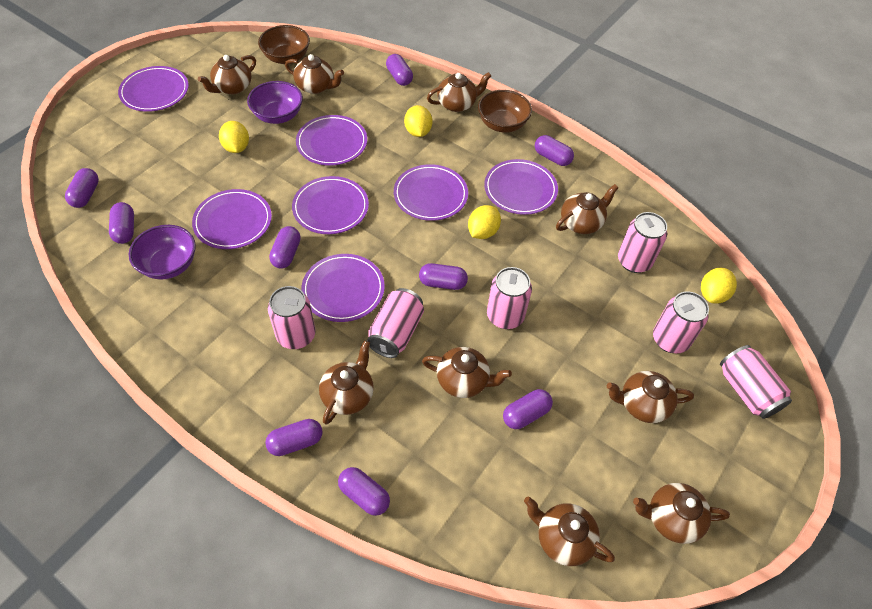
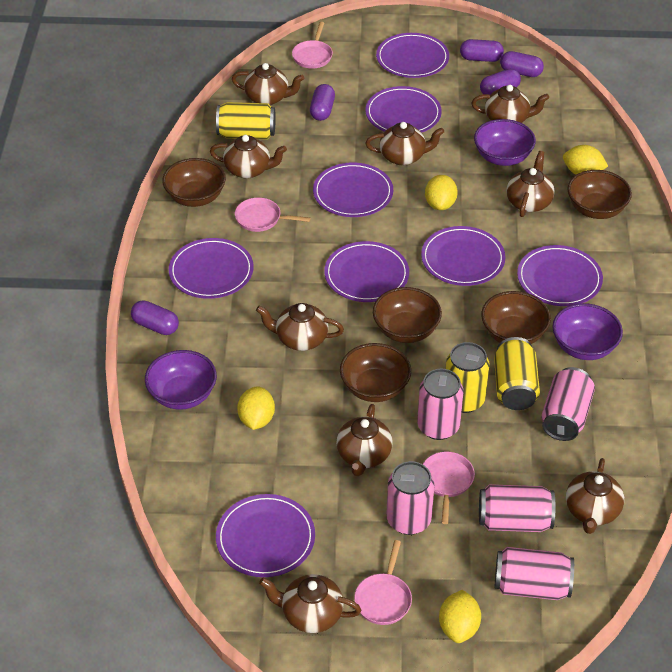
brown bowl: [258,25,310,64] [478,90,532,133] = 2 -> [162,158,226,207] [340,343,411,402] [373,287,442,343] [481,291,551,344] [567,170,632,219] = 5
pink can: [268,286,316,349] [367,288,424,358] [487,267,532,329] [618,212,667,273] [653,291,709,353] [720,345,792,419] = 6 -> [386,461,434,535] [417,369,463,440] [479,484,555,532] [495,547,574,600] [541,367,595,441] = 5
pink pan: none = 0 -> [235,198,310,232] [292,22,333,69] [354,540,412,625] [423,452,475,524] = 4
purple bowl: [129,225,196,279] [247,81,303,124] = 2 -> [145,350,217,410] [474,119,536,166] [552,303,623,360] = 3
purple capsule: [65,168,99,208] [109,202,134,244] [265,419,323,456] [269,226,301,269] [338,467,390,516] [386,54,413,86] [419,263,468,290] [503,389,553,429] [535,135,574,166] = 9 -> [131,300,179,335] [310,84,335,121] [460,39,504,62] [480,69,521,94] [500,51,544,77] = 5
purple plate: [118,66,189,112] [192,189,272,249] [292,176,369,234] [296,115,367,166] [301,254,385,322] [394,164,468,221] [484,159,558,215] = 7 -> [169,238,254,299] [216,494,315,577] [313,162,393,217] [324,241,409,302] [365,86,442,133] [376,33,449,78] [421,226,505,286] [517,245,603,306] = 8
yellow can: none = 0 -> [216,102,276,139] [446,342,490,413] [494,337,540,410] = 3

